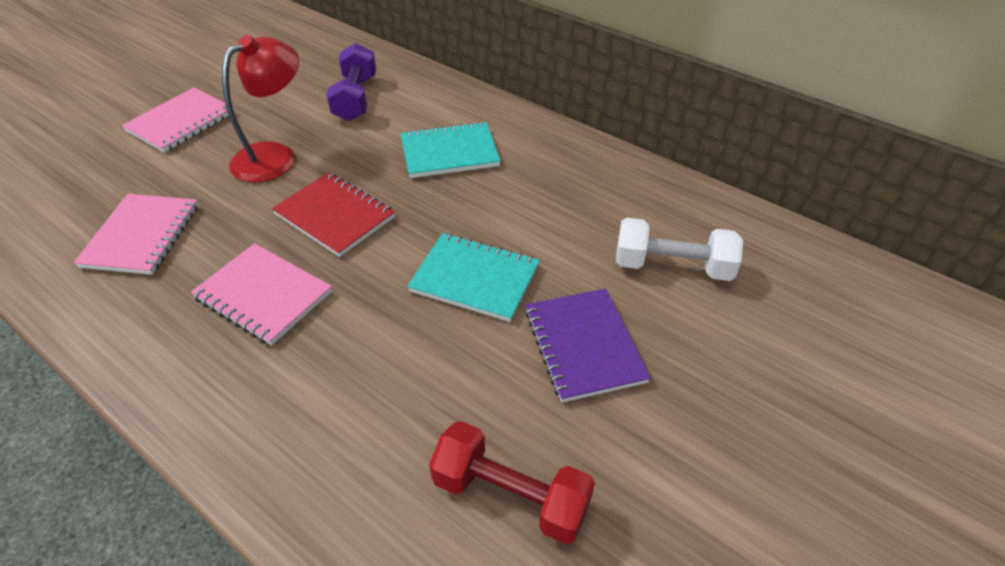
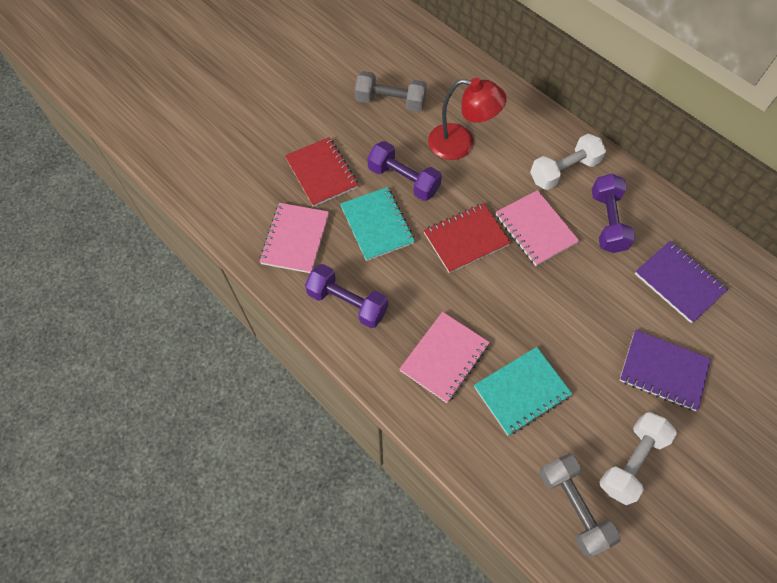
grey dumbbell: none = 0 -> [355,71,427,112] [540,454,621,557] = 2
purple dumbbell: [326,43,376,121] = 1 -> [305,264,388,328] [367,141,442,201] [592,174,635,253] = 3
purple notebook: [525,288,651,402] = 1 -> [619,330,711,411] [635,241,728,323] = 2
red dumbbell: [429,421,595,544] = 1 -> none = 0
red notebook: [272,172,395,257] = 1 -> [285,137,358,207] [424,203,511,273] = 2
white dumbbell: [616,218,743,281] = 1 -> [530,134,606,190] [600,412,677,505] = 2

